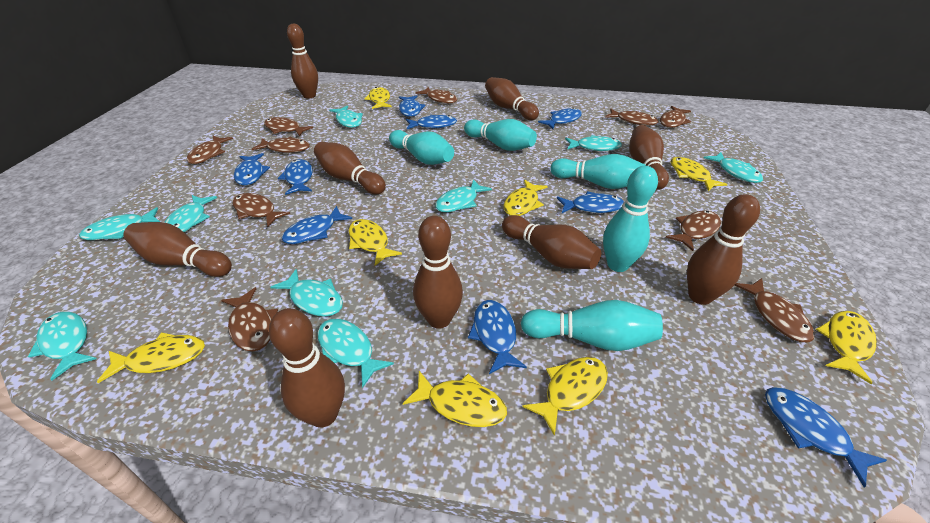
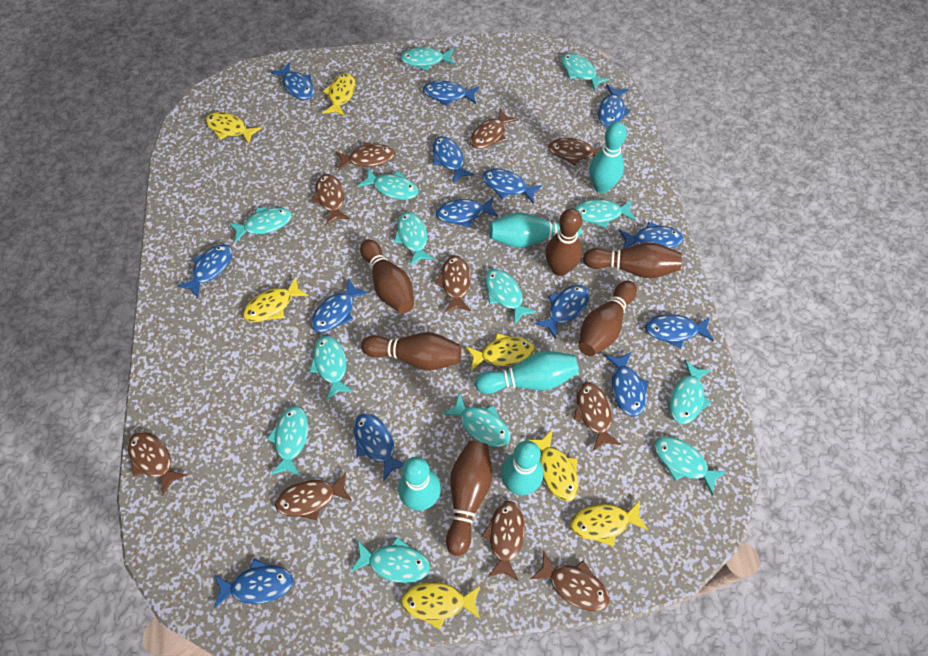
blue fish: [234,153,270,185] [278,159,313,195] [282,206,352,244] [399,95,425,117] [406,115,457,129] [468,300,527,374] [538,108,582,129] [557,191,624,213] [765,387,887,488] = 9 -> [177,244,232,298] [214,559,293,608] [271,63,314,100] [311,279,369,332] [354,413,404,482] [423,81,479,106] [432,136,474,183] [436,197,498,228] [482,169,543,203] [534,285,589,339] [598,84,631,127] [605,352,649,417] [619,222,683,249] [645,314,714,349] = 14
brown bowling pin: [124,222,232,277] [269,308,345,428] [287,24,318,99] [314,142,386,194] [413,216,463,329] [485,77,539,120] [502,215,601,269] [629,125,669,190] [687,194,760,305] = 9 -> [360,239,414,313] [361,332,462,370] [446,441,492,556] [545,208,582,276] [578,281,637,356] [583,243,682,278] = 6
turquoise fish: [28,311,96,381] [79,207,160,240] [164,195,217,232] [270,269,343,317] [318,319,394,388] [329,105,363,128] [435,179,492,212] [565,135,622,151] [704,152,763,183] = 9 -> [229,207,292,243] [267,406,308,476] [309,336,354,400] [350,537,430,583] [358,168,419,200] [394,212,435,266] [400,47,455,71] [442,393,511,447] [485,269,537,325] [561,53,610,91] [574,199,636,228] [654,436,727,496] [669,360,712,424] = 13
yellow fish: [97,333,205,383] [349,219,402,266] [364,87,392,109] [403,371,507,427] [504,180,548,216] [522,357,608,436] [671,157,728,191] [816,311,877,384] = 8 -> [205,112,262,144] [243,277,309,322] [323,73,356,117] [401,582,480,630] [466,333,535,371] [526,429,579,501] [571,500,648,547] = 7

